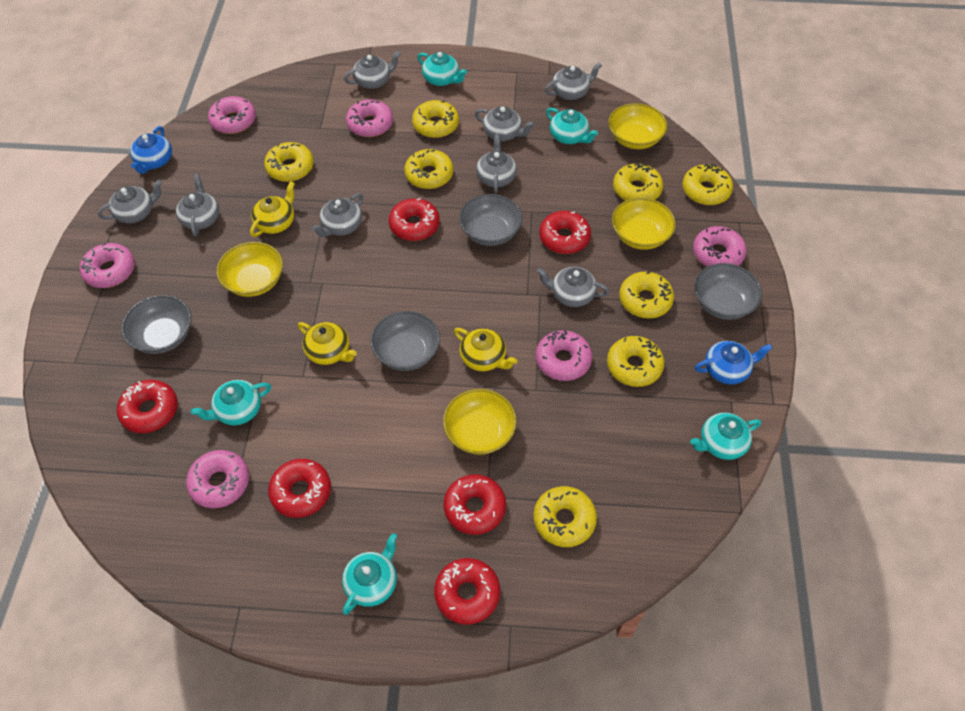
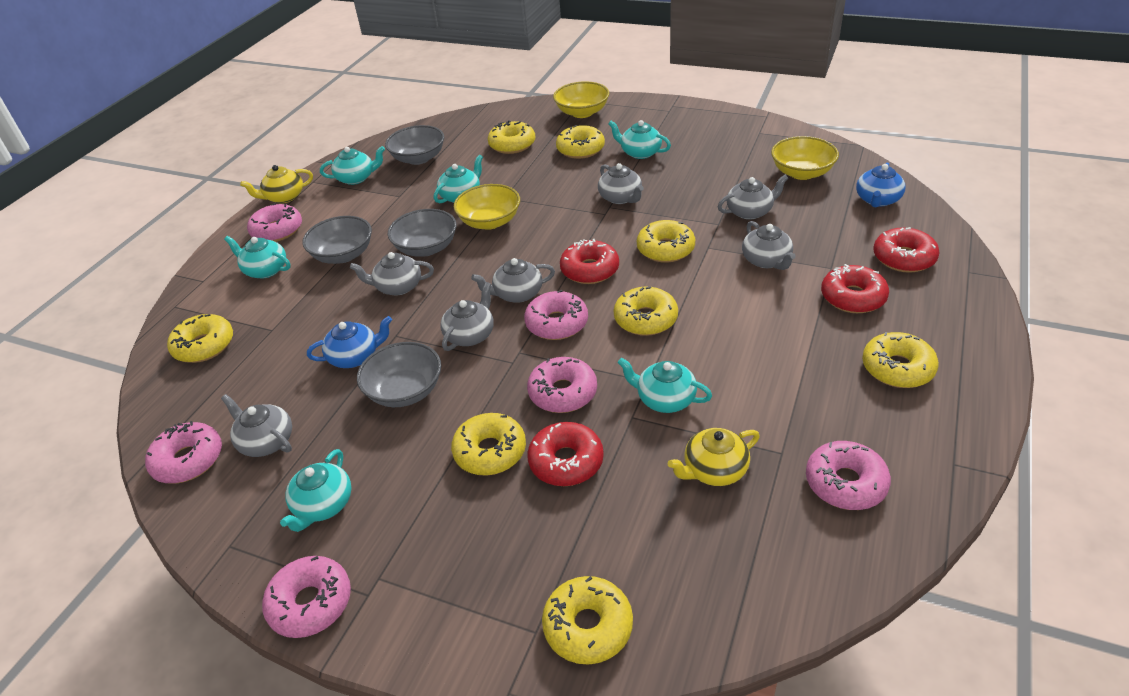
grey teapot: [98,180,162,223] [176,174,219,236] [312,193,363,237] [344,51,401,89] [475,106,535,141] [476,134,517,193] [537,267,609,307] [545,62,602,100] = 8 -> [221,394,292,457] [350,252,434,295] [440,282,494,351] [471,258,555,303] [598,163,644,204] [718,175,788,220] [742,221,796,270] = 7
red donut: [117,380,178,433] [268,459,331,518] [389,198,440,241] [434,558,500,625] [444,475,506,535] [539,211,591,254] = 6 -> [527,422,604,486] [560,239,619,284] [821,264,889,313] [873,227,939,273] = 4
turquoise teapot: [191,380,271,425] [342,533,397,615] [417,52,467,86] [546,108,598,144] [690,413,761,460] = 5 -> [224,236,291,278] [280,449,352,532] [320,146,385,185] [434,155,483,203] [608,120,671,159] [617,358,712,413] = 6
yellow bowl: [217,242,283,297] [443,389,517,455] [608,103,667,149] [612,198,676,250] = 4 -> [454,184,520,230] [553,81,609,118] [771,136,839,180] = 3
yellow teapot: [250,181,295,237] [298,322,357,365] [454,328,517,371] = 3 -> [240,165,313,203] [668,428,760,486] = 2

